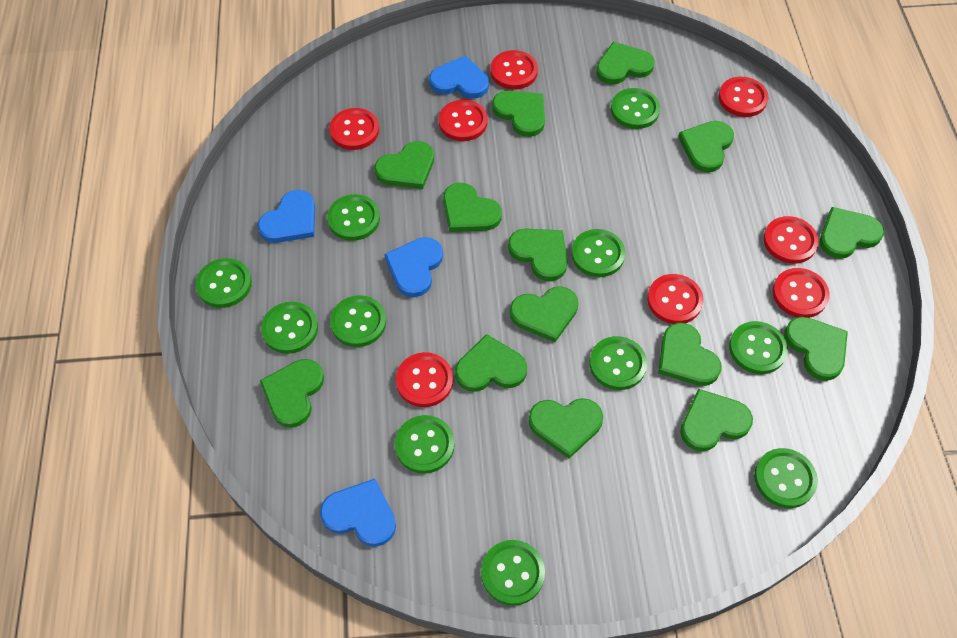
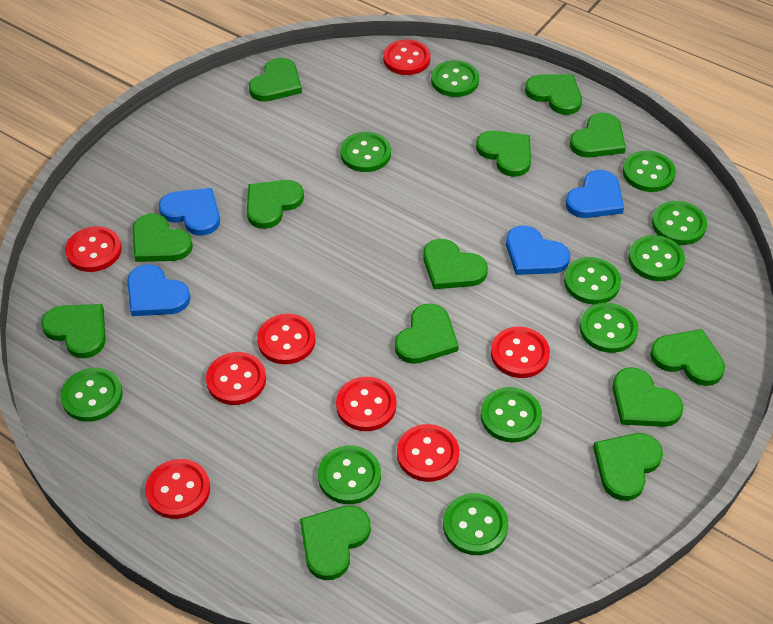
green heart: [260,359,324,428] [374,141,434,189] [443,183,502,232] [455,334,527,392] [492,91,545,137] [508,228,568,281] [510,287,578,342] [529,398,603,459] [596,42,655,84] [658,323,722,386] [678,121,734,172] [680,389,753,451] [784,317,848,381] [820,207,884,259] = 14 -> [41,304,106,358] [133,213,193,262] [247,180,304,229] [249,58,302,102] [300,505,371,580] [395,304,459,364] [423,239,488,289] [476,131,531,177] [525,74,582,115] [570,113,626,158] [593,433,663,501] [613,367,683,427] [650,329,725,386] = 13

